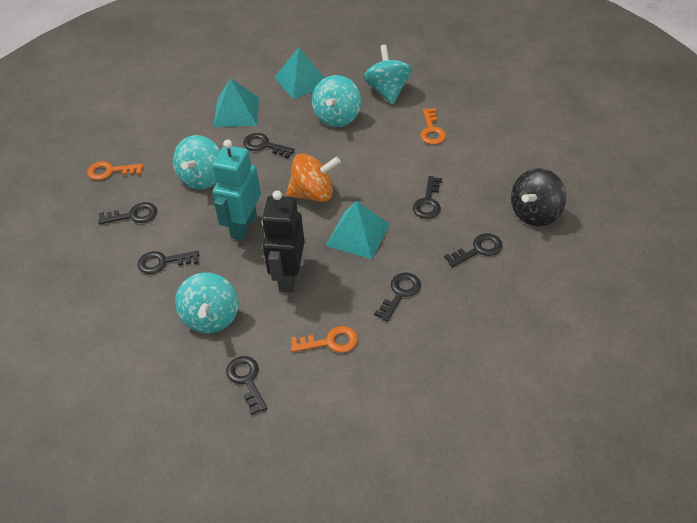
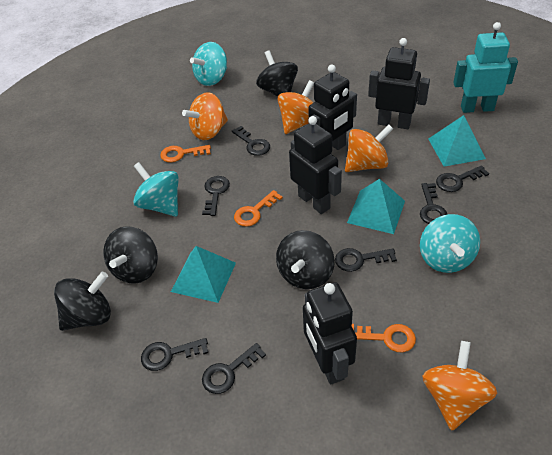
black robot: [262,191,305,292] = 1 -> [289,116,342,214] [303,282,357,385] [308,64,357,150] [368,38,430,129] = 4
black spinning top: [511,168,566,226] = 1 -> [54,272,111,331] [103,226,158,284] [256,50,298,97] [276,230,335,289] = 4
orange spinning top: [286,153,341,202] = 1 -> [182,92,228,140] [277,80,314,134] [345,124,393,172] [422,341,497,431] = 4
turquoise spinning top: [173,135,220,190] [175,273,239,333] [312,75,361,127] [364,44,412,105] = 4 -> [133,162,179,217] [190,42,227,86] [420,214,480,273] = 3

